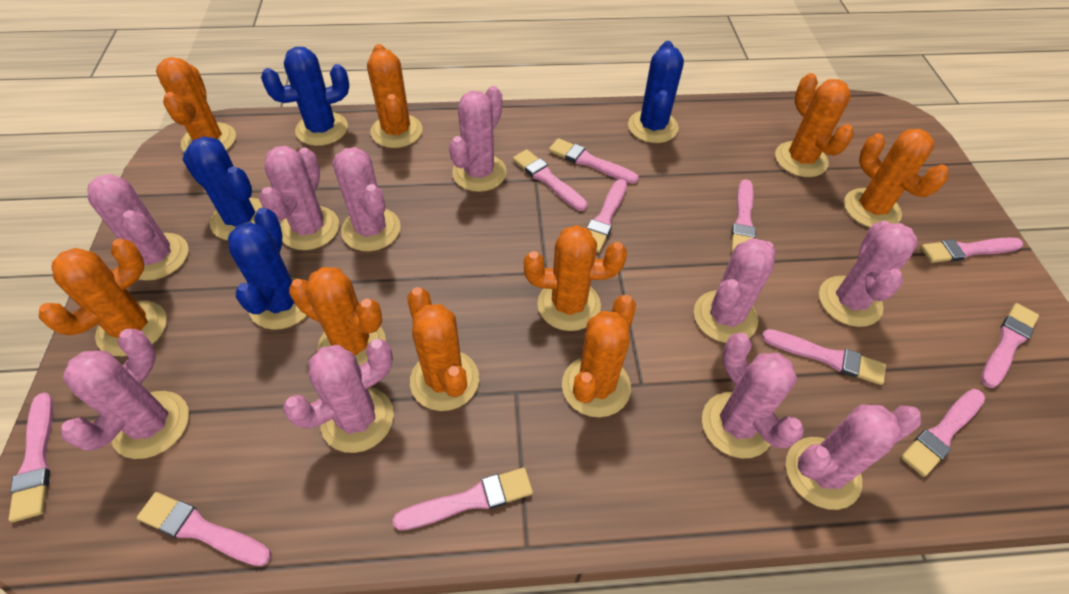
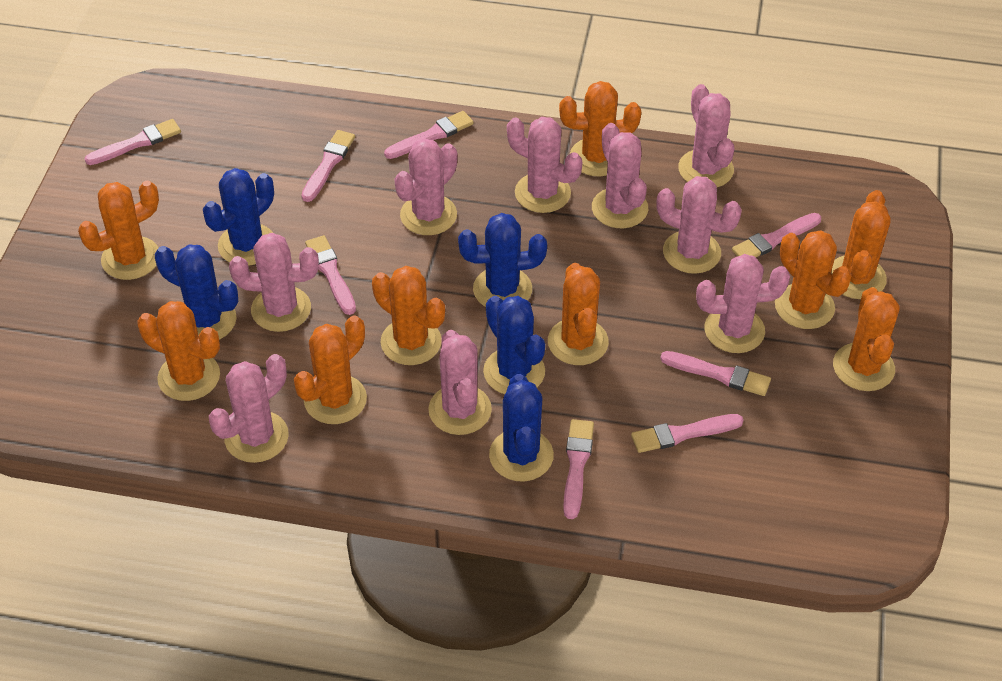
blue cactus: [182,136,263,240] [228,208,307,330] [261,47,349,146] [628,41,684,143] = 4 -> [155,245,238,340] [203,168,274,266] [458,213,547,307] [483,296,545,394] [489,374,554,482] = 5
pink brush: [8,393,54,522] [136,492,271,566] [392,467,533,530] [513,149,587,211] [549,138,639,184] [587,179,627,253] [731,179,756,252] [762,329,886,385] [901,389,985,477] [921,237,1023,263] [981,303,1039,388] = 11 -> [85,119,181,165] [301,130,355,202] [305,235,356,315] [384,111,474,159] [563,419,594,519] [631,414,744,453] [660,351,771,396] [732,213,821,257] = 8
pink cactus: [61,329,189,459] [87,174,189,281] [260,146,339,250] [283,339,394,453] [332,147,401,251] [449,86,507,192] [694,238,776,343] [702,333,804,458] [786,404,921,510] [819,221,918,327] = 10 -> [209,354,289,463] [229,233,319,332] [394,138,457,235] [429,330,492,435] [507,117,582,213] [592,123,648,228] [656,176,742,274] [678,84,735,187] [696,254,790,353] = 9

